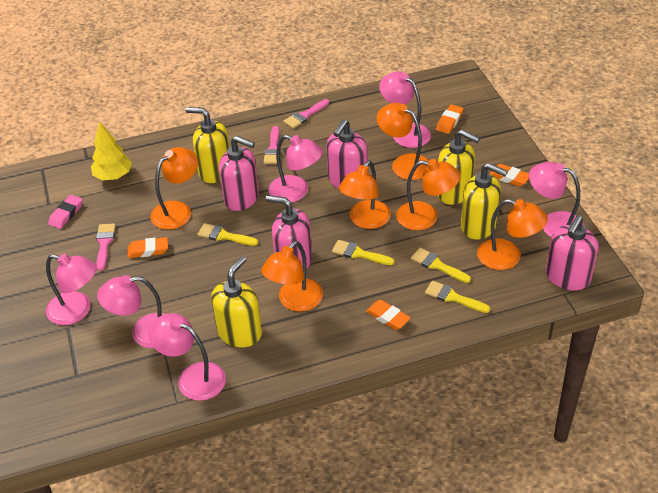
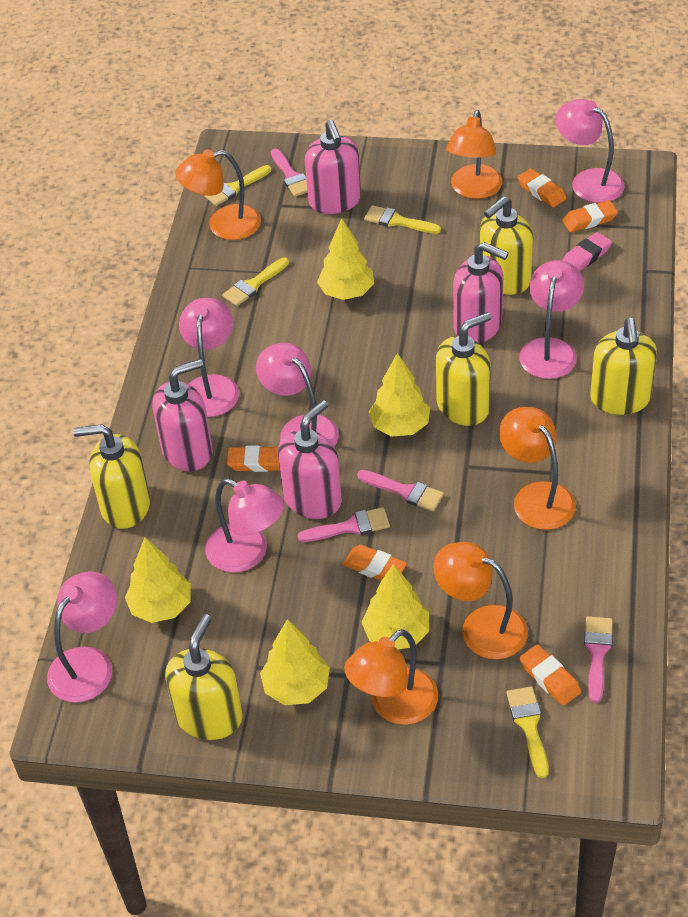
orange eraser: [128,237,168,258] [366,300,411,330] [436,104,464,134] [490,164,529,186] = 4 -> [227,445,280,472] [343,545,407,581] [517,169,566,208] [520,644,581,706] [562,200,618,232] = 5
orange lamp: [150,147,198,230] [261,241,323,312] [339,160,391,229] [377,103,429,180] [396,159,461,230] [477,199,548,270] = 6 -> [175,150,261,240] [344,629,438,725] [433,542,528,659] [446,110,503,199] [499,407,576,530] = 5
pink brush: [96,223,116,271] [264,126,281,164] [284,99,329,129] = 3 -> [271,149,308,197] [298,507,390,542] [357,470,444,511] [584,616,613,703] = 4
yellow soap dispenser: [185,107,229,183] [211,256,262,347] [437,129,480,205] [461,163,508,240] = 4 -> [73,424,150,529] [165,614,243,740] [436,312,491,426] [479,196,533,295] [590,318,657,415] = 5
yellow tree: [91,121,132,180] = 1 -> [125,538,191,623] [260,619,330,705] [317,218,374,300] [361,564,429,649] [369,353,430,437] = 5

